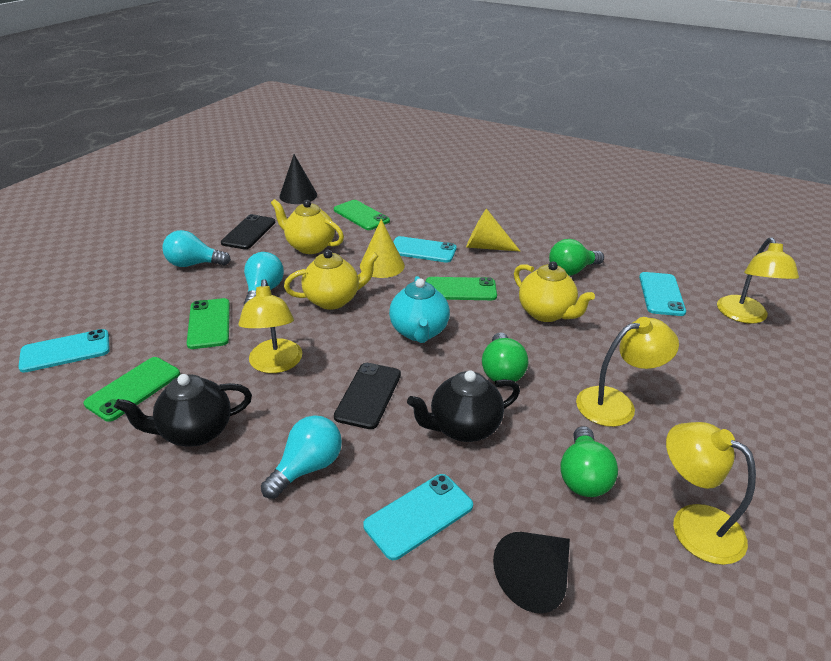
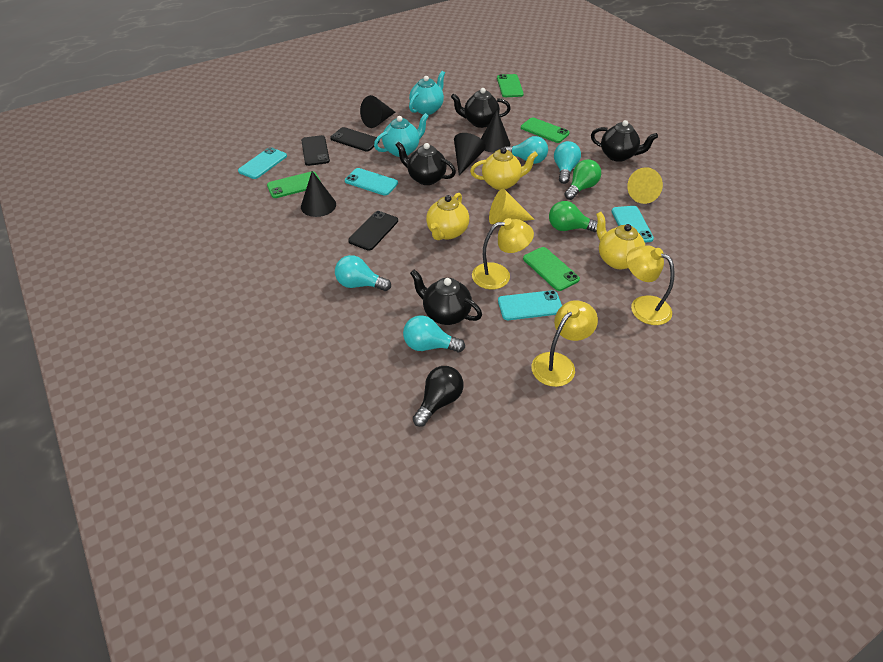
black cone: [279,154,317,204] [493,532,570,613] = 2 -> [301,171,336,217] [360,95,395,128] [454,133,486,176] [481,111,510,153] = 4
black light bulb: none = 0 -> [413,366,463,427] = 1
black phone: [221,214,275,249] [334,363,401,429] = 2 -> [301,135,330,166] [330,127,380,151] [348,211,398,251] = 3
black teapot: [115,374,252,447] [407,370,520,442] = 2 -> [395,141,456,185] [410,269,482,325] [451,88,511,128] [591,120,658,162] = 4
green light bulb: [482,332,528,382] [549,239,604,276] [560,426,618,497] = 3 -> [549,201,598,232] [564,159,601,200] = 2
turquoise light bulb: [162,230,231,267] [244,252,284,305] [261,415,342,499] = 3 -> [335,255,391,291] [403,316,465,352] [505,136,548,164] [554,141,581,184] = 4
turquoise teapot: [389,276,450,343] = 1 -> [374,113,429,157] [409,71,445,115] = 2
yellow lamp: [238,279,302,373] [576,317,679,427] [666,422,756,565] [717,238,799,324] = 4 -> [472,218,534,289] [531,300,598,387] [626,245,674,325] = 3

